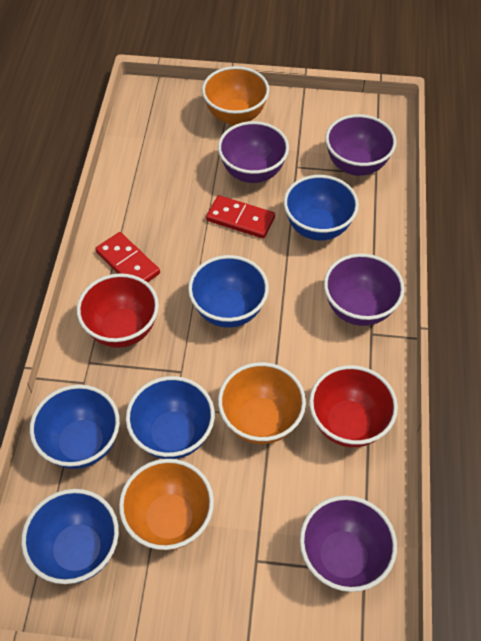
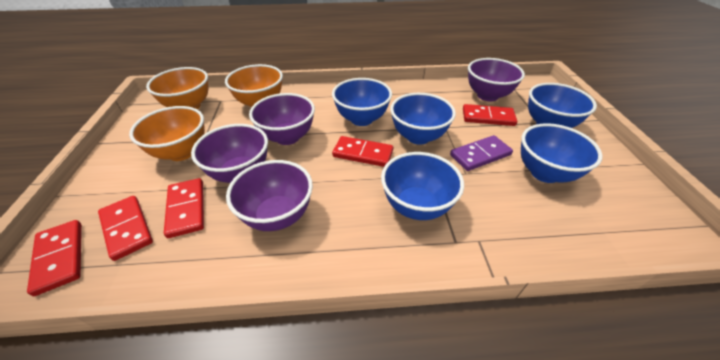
purple domino: none = 0 -> [450,135,513,171] = 1
red bowl: [77,273,159,348] [309,365,398,447] = 2 -> none = 0
red domino: [95,232,160,282] [206,195,275,239] = 2 -> [27,220,82,296] [98,196,153,261] [164,178,204,238] [332,136,393,167] [463,104,517,126] = 5

